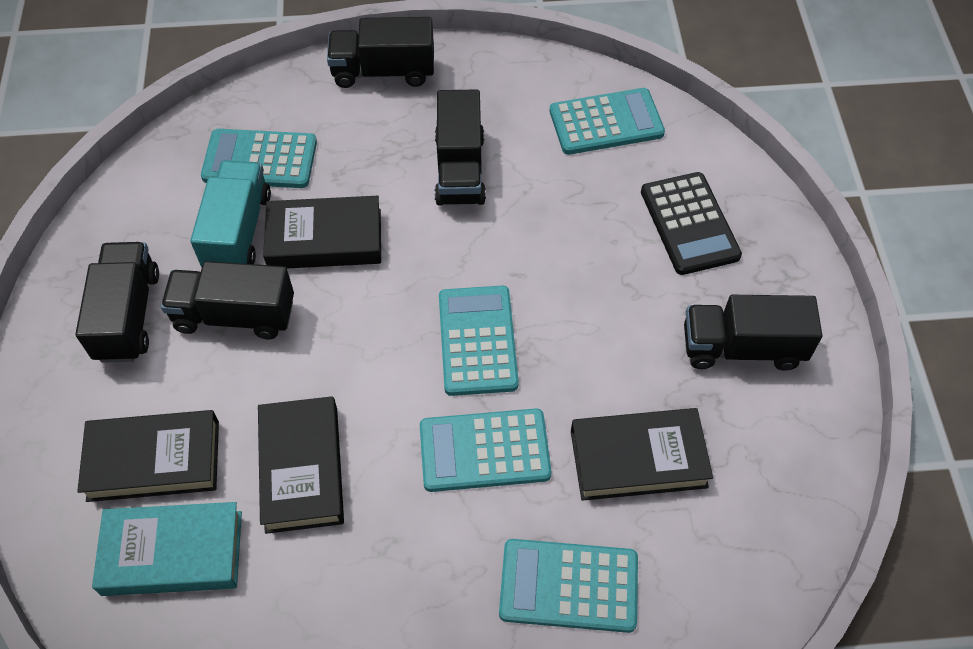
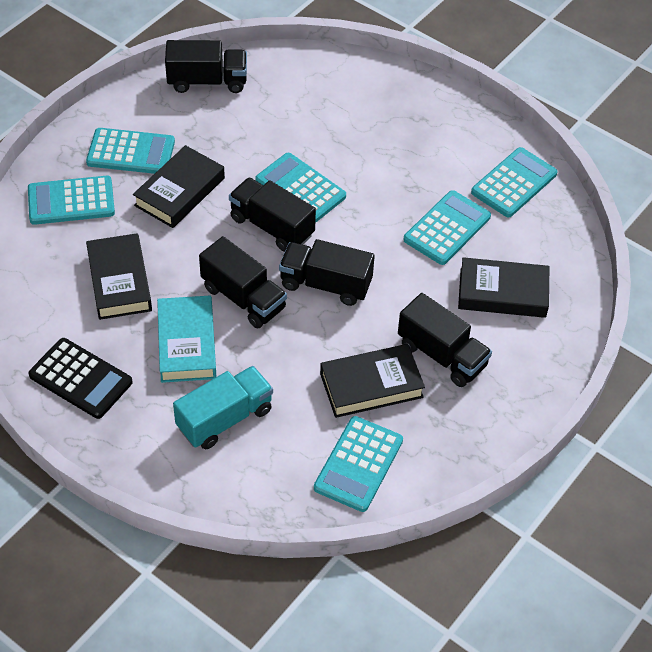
turquoise calculator: [201,129,317,188] [420,408,551,492] [439,286,519,396] [499,539,638,633] [550,88,665,155] = 5 -> [28,176,115,225] [86,128,175,174] [255,153,346,223] [314,416,403,512] [403,190,491,265] [471,147,558,218] = 6

